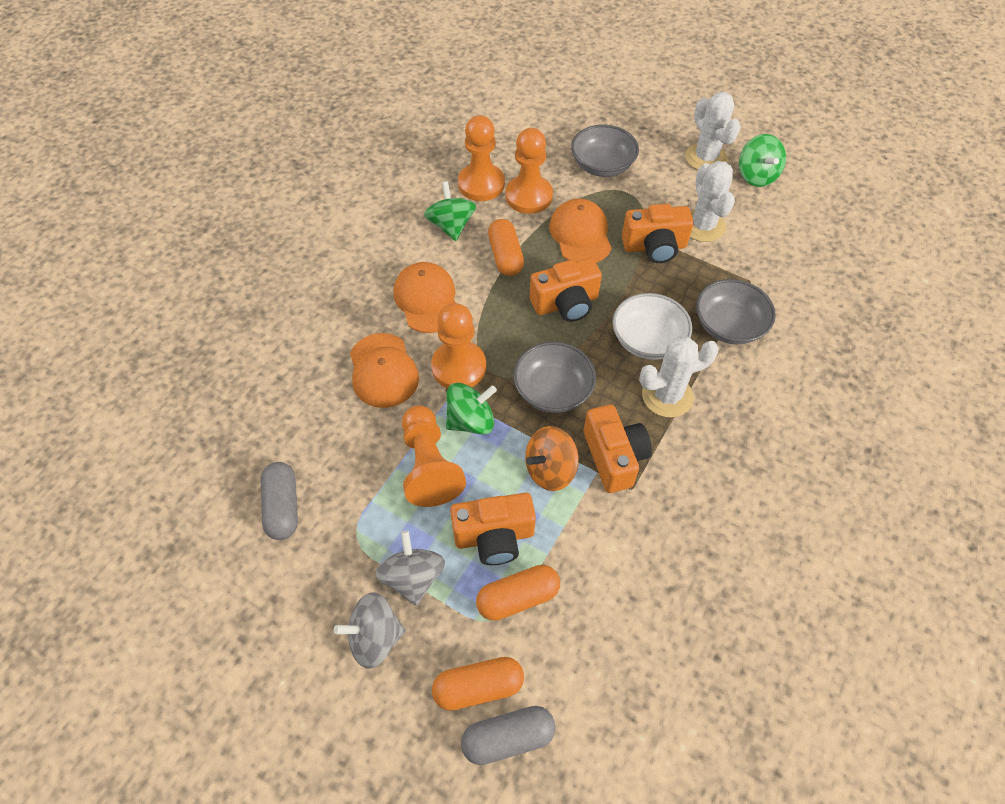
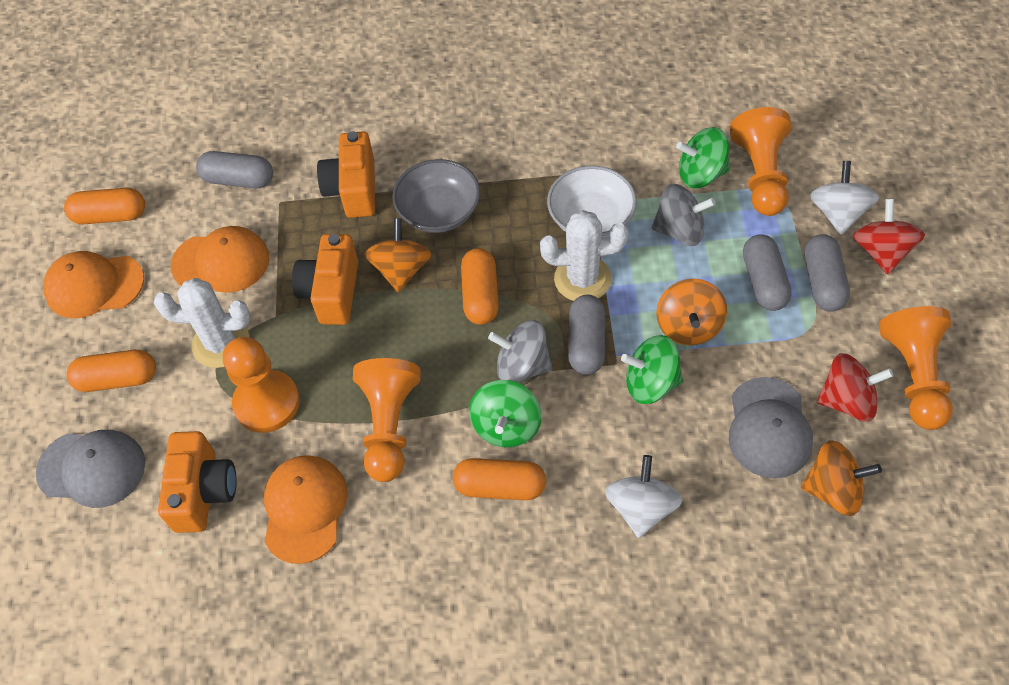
grey bowl: [513,342,596,413] [571,125,639,177] [696,279,776,344] = 3 -> [392,159,480,233] = 1
grey cap: none = 0 -> [36,430,145,508] [729,377,813,478] = 2
grey capsule: [261,462,298,540] [461,706,555,765] = 2 -> [196,151,273,188] [568,295,605,375] [743,234,792,311] [804,234,850,312] = 4
orange camera: [450,493,536,565] [530,258,602,322] [584,405,652,493] [622,204,694,263] = 4 -> [158,431,237,533] [292,234,358,325] [317,131,375,218] = 3
orange capsule: [432,657,524,711] [476,565,560,621] [488,219,524,276] = 3 -> [64,188,145,224] [66,350,156,392] [453,458,546,500] [461,248,499,325] = 4
orange spinning top: [525,426,579,491] = 1 -> [364,218,432,293] [656,279,727,345] [801,440,882,516] = 3
red spinning top: none = 0 -> [817,353,894,422] [853,199,925,275] = 2
white cactus: [639,336,719,418] [685,92,741,170] [690,161,735,242] = 3 -> [154,278,250,368] [540,210,628,301] = 2
white spinning top: none = 0 -> [605,455,682,538] [810,161,879,235] = 2

